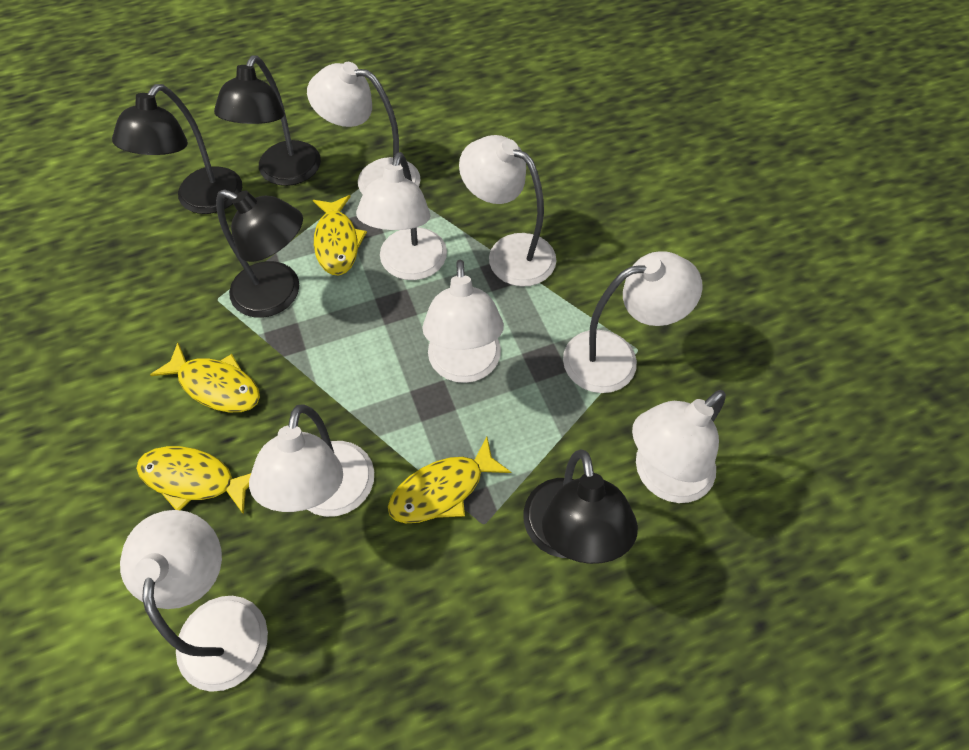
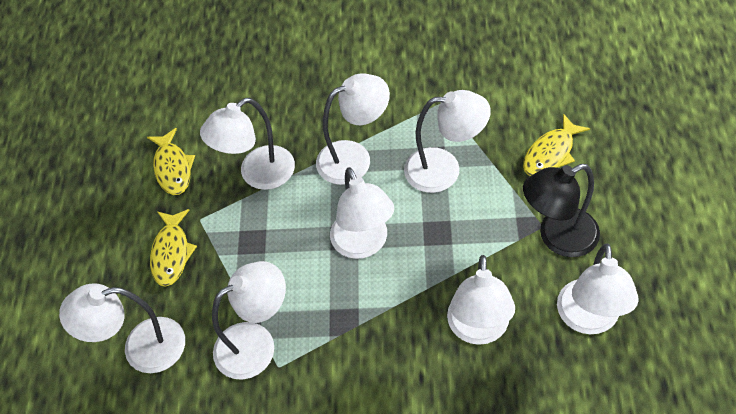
black lamp: [112,84,242,214] [214,55,321,186] [216,189,303,318] [523,449,638,564] = 4 -> [523,164,600,257] = 1
yellow fish: [136,446,251,514] [150,342,260,412] [313,195,367,275] [388,436,511,523] = 4 -> [147,128,195,195] [150,209,197,287] [523,114,590,176] = 3

